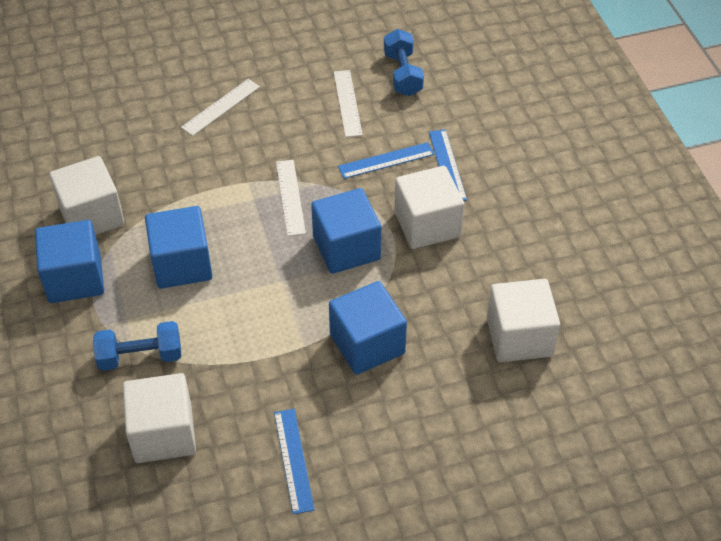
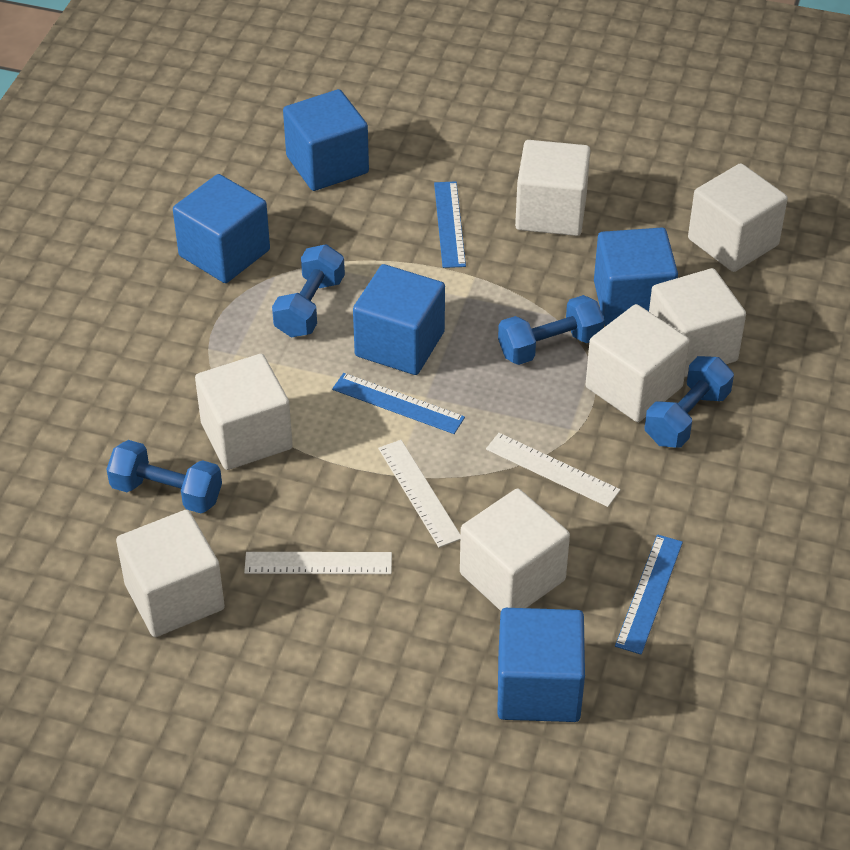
blue cube: [35,220,104,303] [145,206,212,289] [311,188,381,274] [329,281,407,375] = 4 -> [173,174,270,283] [283,89,369,191] [353,264,445,375] [497,608,585,722] [594,228,678,326] = 5
blue dumbbell: [93,321,181,371] [384,29,424,96] = 2 -> [106,440,222,513] [272,244,345,337] [498,295,605,365] [644,356,734,448] = 4
white cube: [49,156,124,235] [123,373,196,463] [394,166,464,249] [487,279,560,362] = 4 -> [116,510,225,637] [195,354,293,470] [460,488,570,611] [515,140,590,236] [586,304,690,422] [649,268,746,377] [688,163,788,272] = 7

